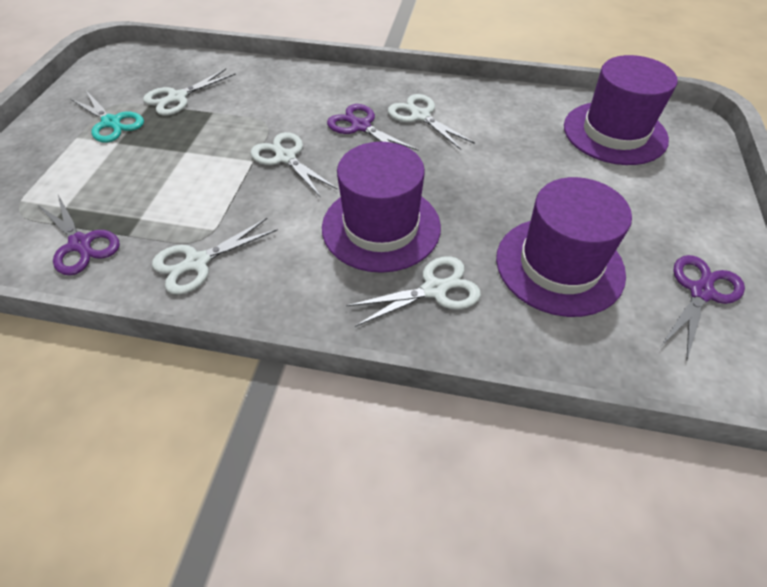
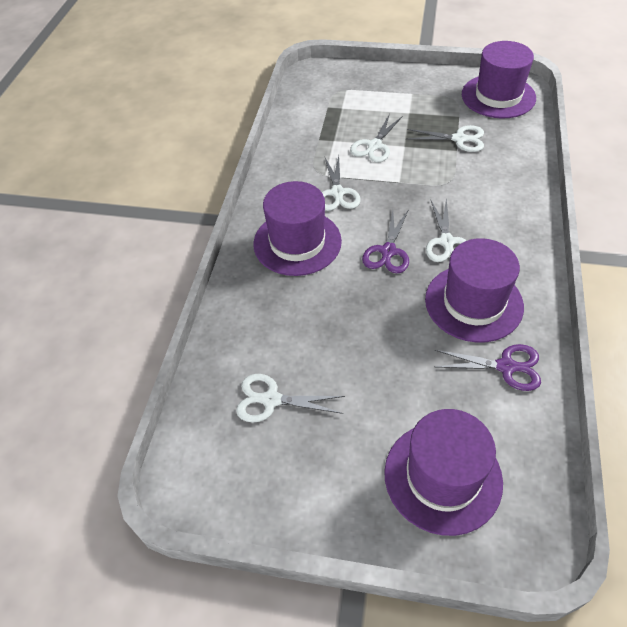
purple hat: [322,142,441,273] [496,177,632,317] [564,55,678,165] = 3 -> [253,181,342,276] [384,409,503,536] [425,238,524,343] [462,41,536,119] = 4
purple scissors: [38,195,120,275] [327,104,419,151] [661,255,745,362] = 3 -> [362,209,409,273] [435,344,541,391] = 2
turquoise scissors: [71,92,144,143] = 1 -> none = 0

